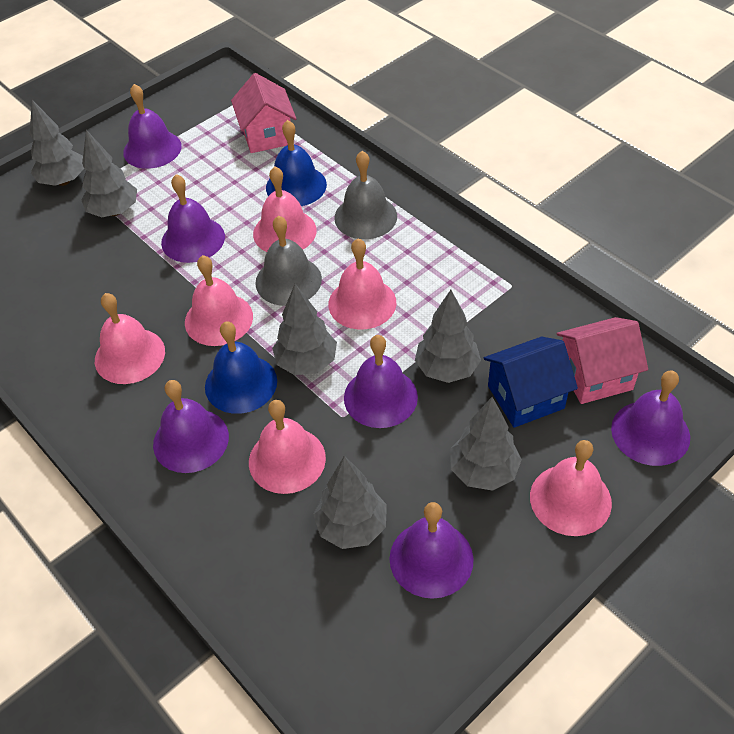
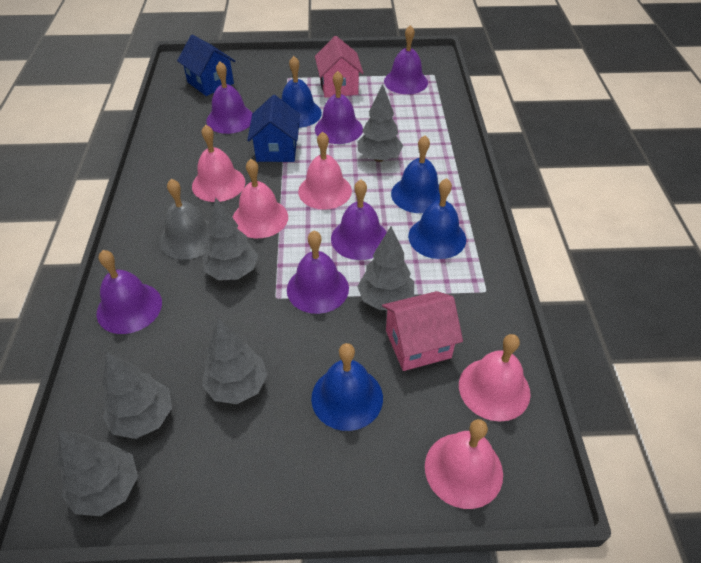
blue bell: [205,321,277,414] [266,120,327,206] = 2 -> [282,56,322,128] [311,343,383,431] [391,135,440,213] [408,178,466,259] = 4
blue house: [484,337,578,428] = 1 -> [177,35,235,96] [247,95,300,162] = 2
grey bell: [255,216,322,306] [334,151,397,239] = 2 -> [159,179,209,260] = 1
pink bell: [95,293,165,384] [185,255,253,346] [249,400,326,494] [253,166,317,252] [328,238,396,330] [530,440,612,536] = 6 -> [192,125,246,202] [232,159,288,238] [298,132,352,210] [425,419,503,509] [459,334,531,421] = 5

